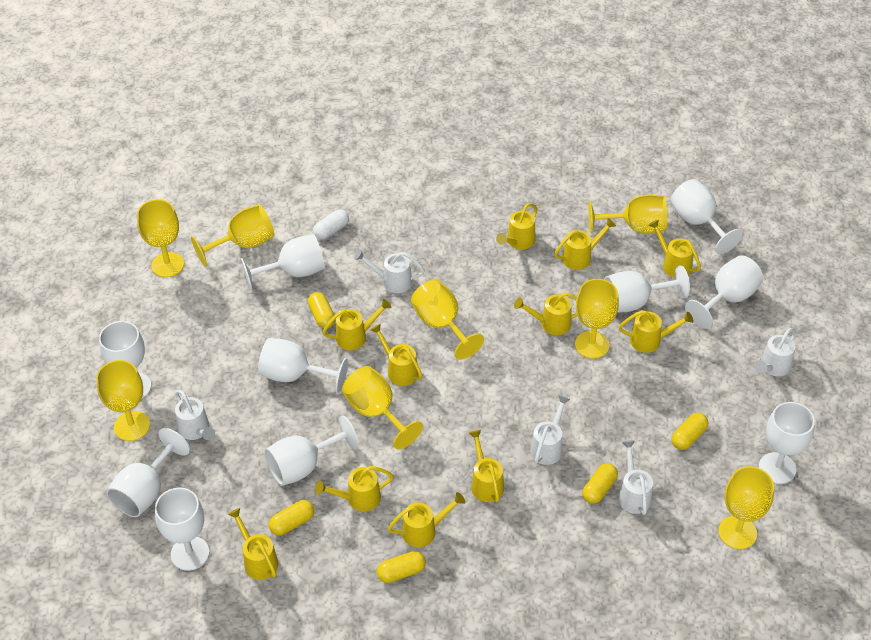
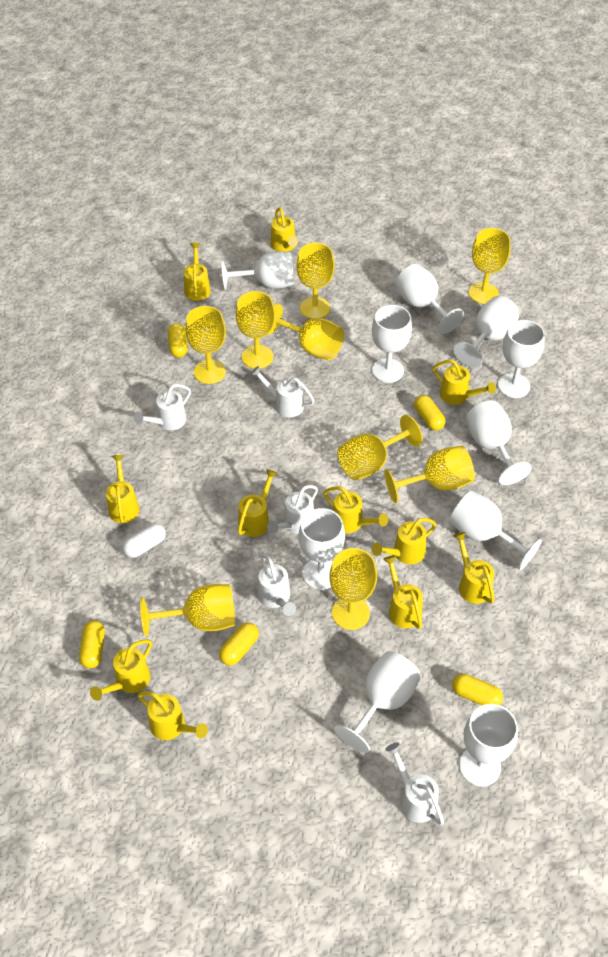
yellow goblet: [96,360,150,441] [137,199,184,277] [191,204,275,267] [342,366,423,450] [411,279,484,360] [575,279,619,359] [588,194,667,233] [718,466,774,549] = 8 -> [140,584,235,636] [185,306,226,384] [236,291,275,369] [269,304,344,360] [296,243,335,319] [329,548,377,630] [337,415,423,481] [385,446,475,503] [468,228,511,304] = 9

